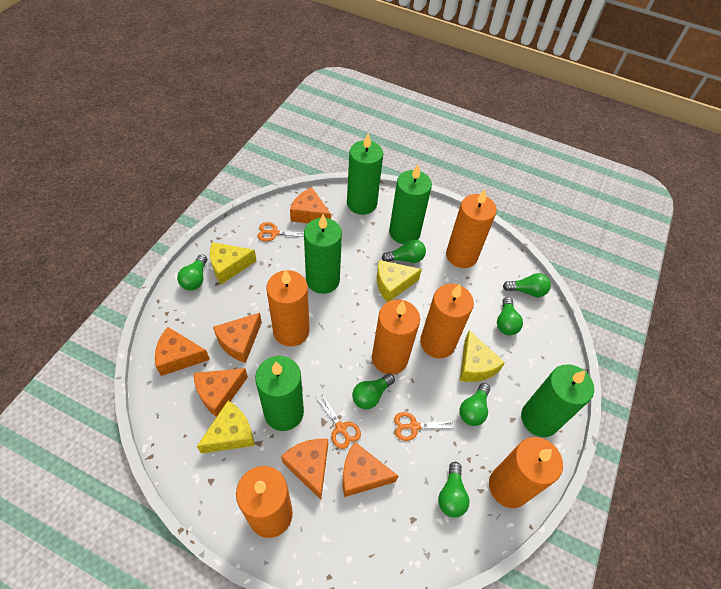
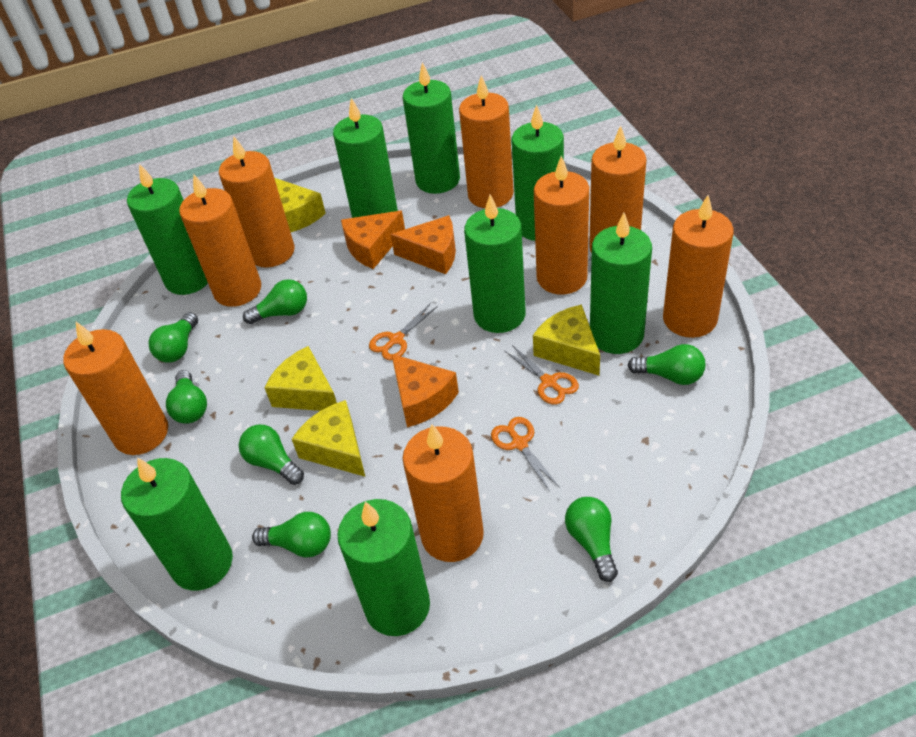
green candle: [255,356,304,431] [304,215,342,294] [347,133,383,215] [389,165,432,244] [521,364,594,437] = 5 -> [121,457,233,591] [127,164,208,295] [333,98,398,218] [337,499,430,636] [403,62,460,194] [464,194,526,333] [512,105,564,241] [590,213,652,354] = 8
orange candle: [236,466,293,538] [266,270,309,347] [372,300,420,374] [420,284,474,358] [446,190,497,268] [489,437,563,508] = 6 -> [63,322,168,455] [179,175,261,307] [219,137,295,268] [403,424,484,562] [459,75,514,208] [534,156,589,295] [589,125,647,253] [663,195,734,338] = 8
orange cheese: [155,327,210,376] [194,368,248,417] [213,313,262,363] [281,439,328,500] [290,187,331,223] [343,442,398,497] = 6 -> [341,211,405,269] [390,215,456,274] [391,354,459,427] = 3

